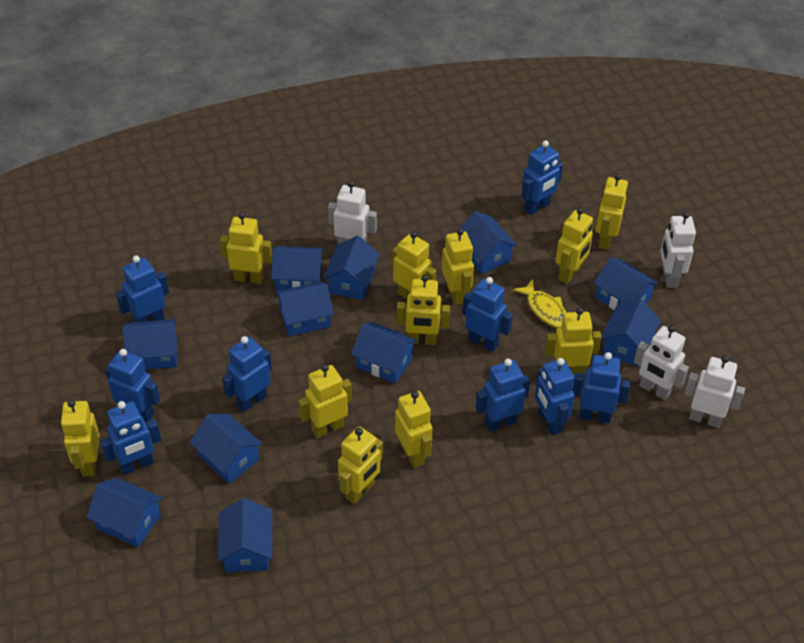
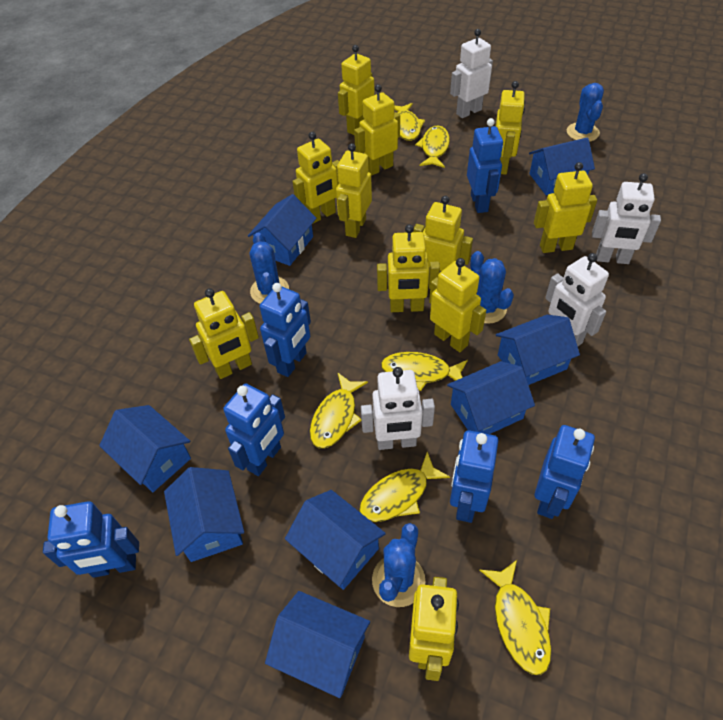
blue cactus: none = 0 -> [250,233,289,304] [372,523,425,607] [470,251,514,324] [567,83,604,142] = 4
blue house: [86,477,162,547] [123,319,177,370] [190,413,263,484] [218,498,272,572] [271,246,324,291] [275,281,334,336] [323,236,380,300] [351,322,418,384] [456,211,518,274] [594,257,659,310] [601,299,661,367] = 11 -> [99,405,191,492] [164,467,244,562] [248,194,316,266] [265,591,370,698] [285,490,386,590] [447,361,535,434] [496,315,580,385] [529,137,595,195] = 8
blue robot: [100,401,161,475] [105,349,160,423] [116,255,169,322] [222,336,272,412] [462,277,513,352] [475,359,530,432] [522,141,563,215] [535,358,575,435] [572,352,631,423] = 9 -> [43,501,139,578] [223,384,285,476] [260,283,311,377] [450,430,498,523] [467,118,503,213] [534,425,595,519] = 6
yellow fish: [513,279,566,328] = 1 -> [310,373,368,449] [359,452,450,522] [381,352,468,391] [394,103,425,141] [415,126,450,168] [479,560,551,675] = 6

